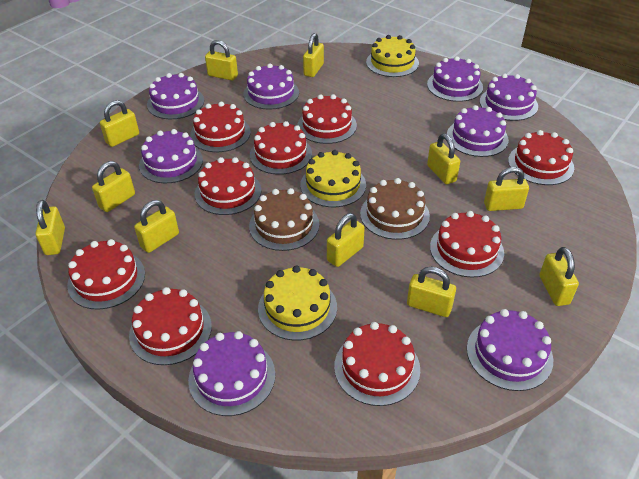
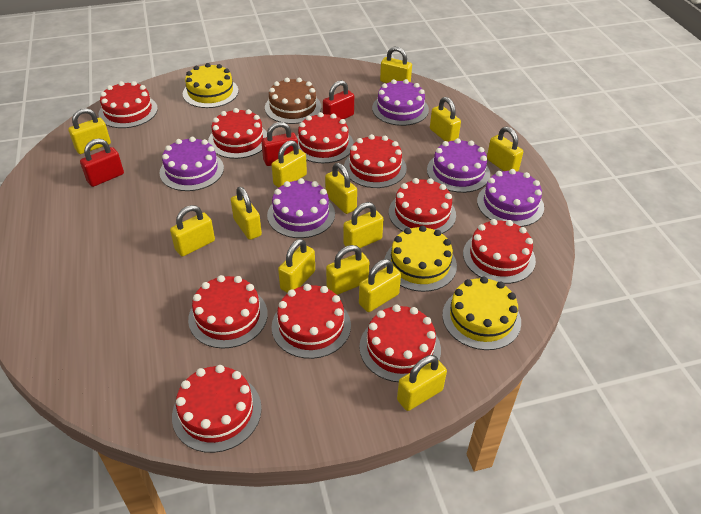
brown cake: [249,188,319,251] [360,178,430,240] = 2 -> [265,78,321,124] = 1
purple cake: [139,129,203,183] [147,73,204,119] [188,331,275,416] [243,64,299,110] [427,56,483,102] [447,105,509,157] [467,309,553,391] [480,73,538,121] = 8 -> [159,137,224,191] [267,178,335,238] [372,79,429,126] [427,138,490,193] [477,169,544,227] = 5
red cake: [67,239,145,310] [129,287,212,365] [190,102,251,152] [195,157,261,215] [250,121,312,175] [298,94,357,144] [334,322,420,406] [430,211,504,277] [508,130,574,185] = 9 -> [98,81,158,128] [172,365,262,453] [188,275,268,348] [208,108,267,159] [272,284,351,359] [296,112,354,163] [344,134,407,188] [359,305,441,382] [389,178,456,234] [463,219,536,284] = 10
red padlock: none = 0 -> [80,138,124,187] [261,122,298,166] [323,80,354,119] = 3
yellow padlock: [35,200,65,255] [92,161,135,212] [100,100,139,147] [134,200,179,253] [205,40,238,81] [303,33,324,77] [327,213,365,267] [407,267,456,317] [427,134,460,184] [484,167,529,211] [539,247,579,306] = 11 -> [68,108,111,154] [170,205,215,257] [231,187,262,240] [272,140,307,188] [278,239,315,293] [325,163,357,214] [326,245,370,295] [343,202,384,252] [359,259,401,312] [380,47,412,83] [397,355,447,411] [430,97,461,142] [487,126,523,172] = 13

